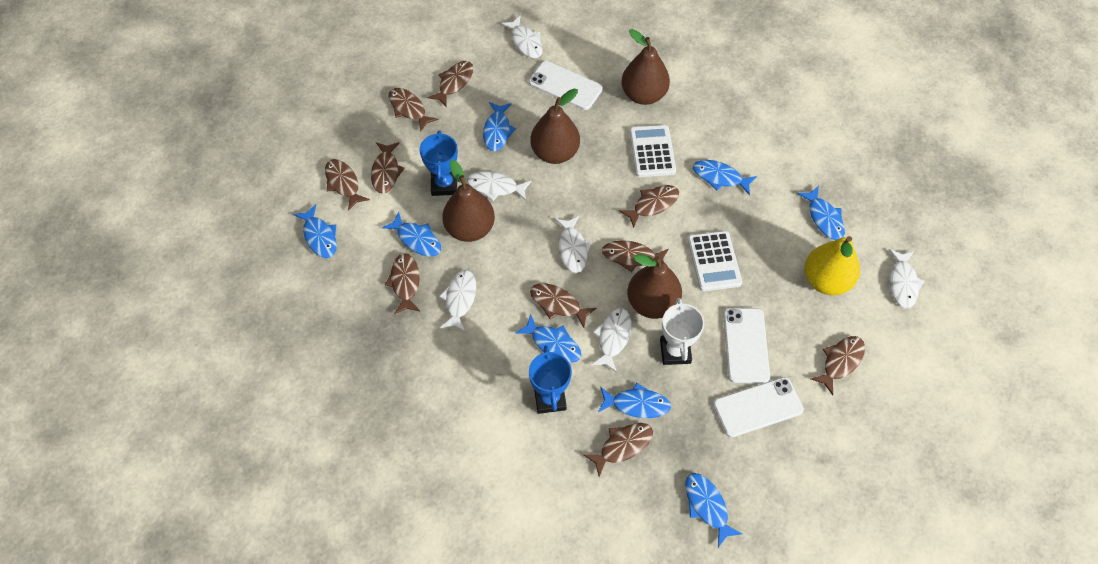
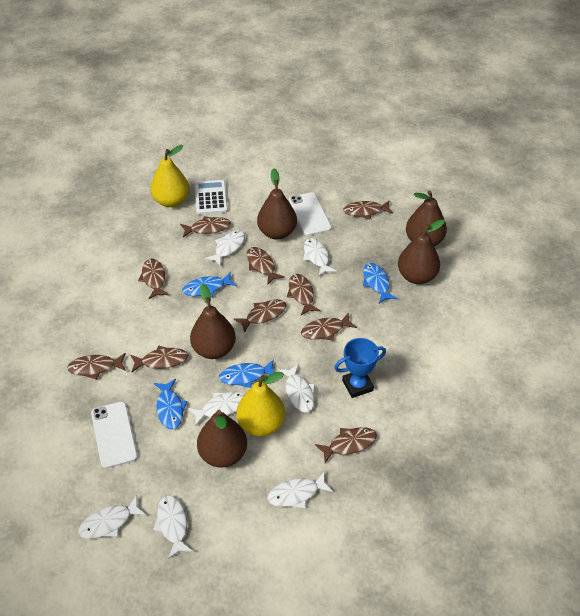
blue fish: [293,204,337,258] [382,212,441,257] [483,102,516,151] [515,314,581,363] [598,383,671,418] [685,473,743,547] [693,160,757,195] [797,186,845,240] = 8 -> [154,379,187,429] [182,272,237,297] [219,359,275,388] [363,263,398,303] = 4
blue trophy: [419,131,458,196] [529,345,572,414] = 2 -> [335,338,386,398] = 1
brown pear: [442,160,495,242] [531,89,580,164] [621,29,670,105] [627,254,682,319] = 4 -> [190,283,236,359] [197,410,247,468] [257,169,297,240] [398,219,445,284] [406,191,447,246] = 5
white calculator: [629,125,676,177] [688,231,742,291] = 2 -> [195,180,228,215] = 1
white fish: [439,270,476,332] [467,171,532,201] [501,16,543,58] [555,216,592,273] [591,308,632,373] [889,249,925,308] = 6 -> [78,495,146,539] [153,495,193,559] [188,391,245,426] [205,230,245,266] [267,472,333,508] [278,364,315,412] [303,238,337,276] = 7
white phone: [529,61,603,110] [713,377,804,437] [723,308,770,383] = 3 -> [91,401,138,469] [289,192,332,236] = 2
white trophy: [660,298,704,365] = 1 -> none = 0
yellow pear: [804,236,860,295] = 1 -> [150,145,189,207] [237,372,285,437] = 2

